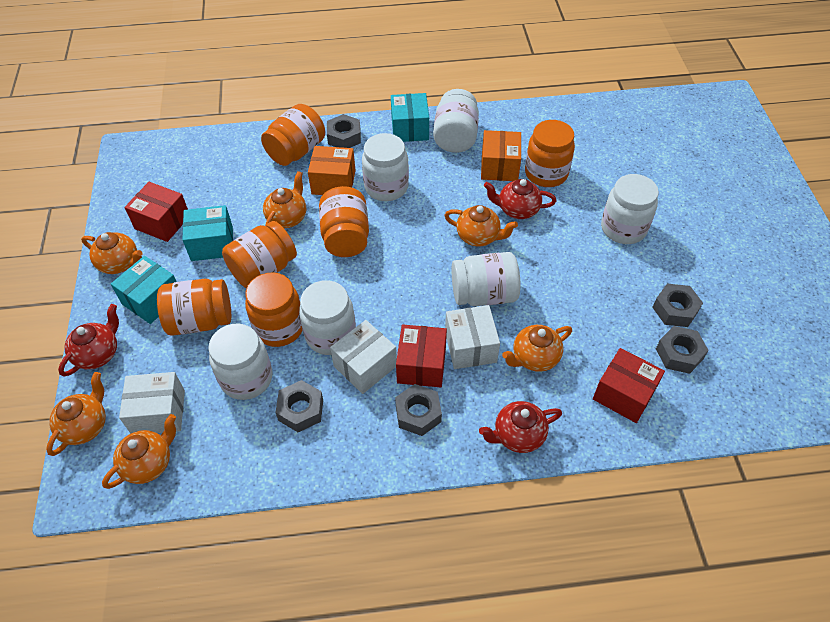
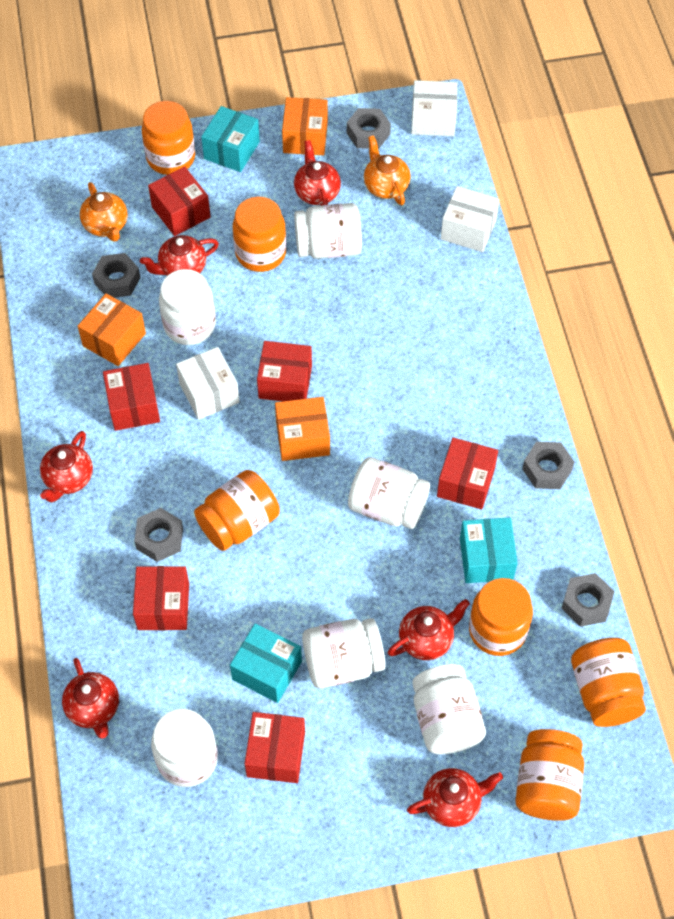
orange box: [308,146,356,195] [481,130,521,181] = 2 -> [78,293,146,366] [275,397,330,461] [282,97,328,155] = 3
orange teapot: [46,372,106,456] [81,232,143,274] [102,414,176,489] [263,171,306,228] [444,205,518,246] [502,325,572,372] = 6 -> [80,182,127,242] [364,135,411,205] = 2
red box: [125,182,188,242] [396,324,447,388] [593,348,665,423] = 3 -> [103,363,160,431] [133,566,189,630] [148,166,211,236] [244,712,305,783] [257,341,312,401] [437,438,498,509] = 6
red teapot: [58,304,119,377] [479,401,562,453] [484,179,556,219] = 3 -> [40,431,93,502] [62,658,119,739] [140,235,219,276] [294,140,341,206] [388,599,470,660] [407,768,503,827] = 6

